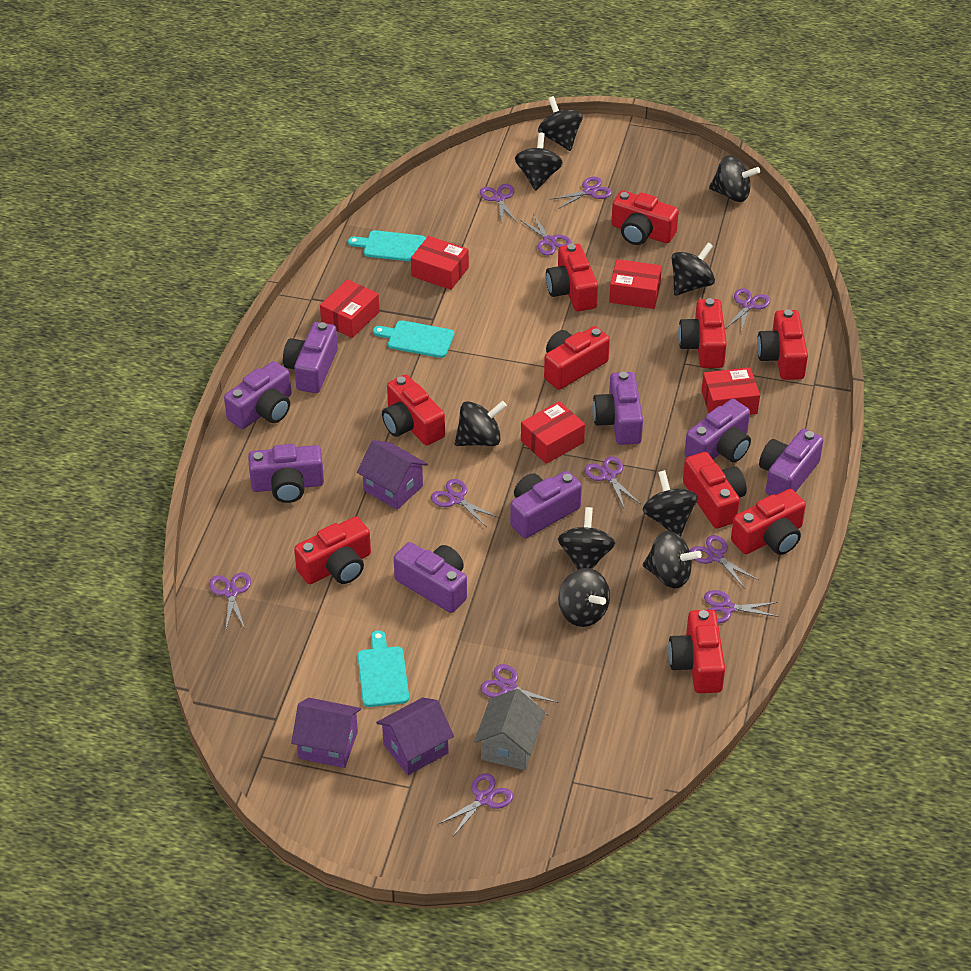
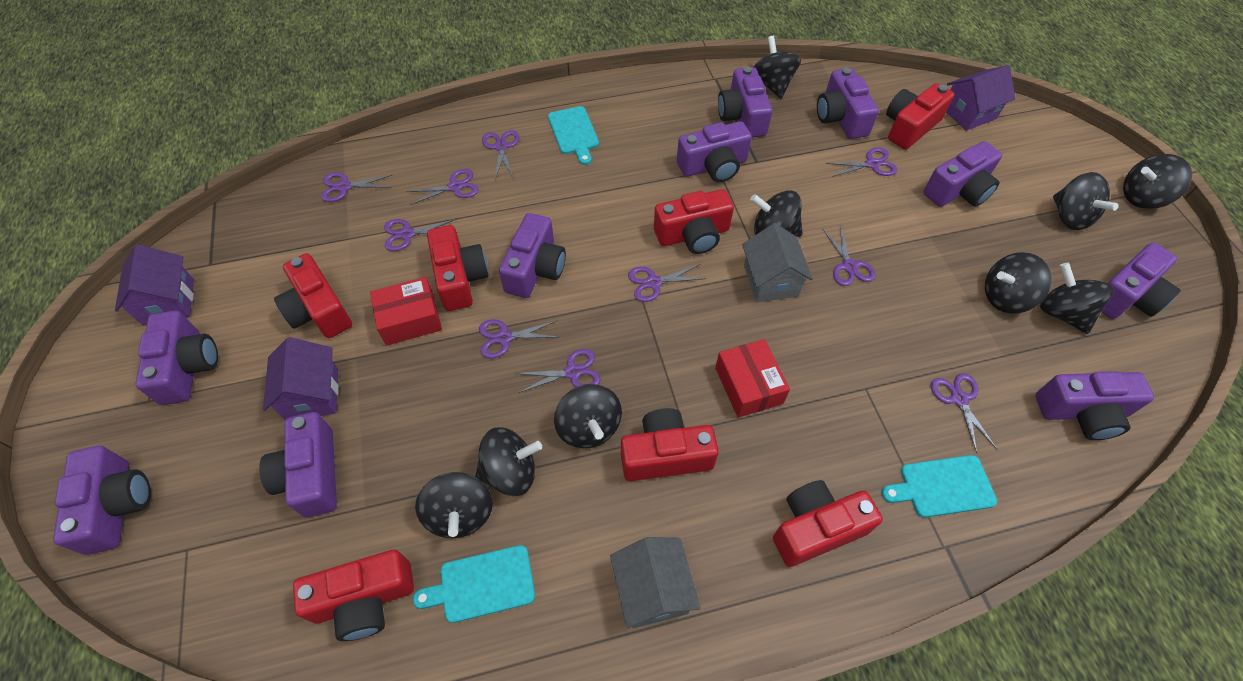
grey house: [474,689,545,770] = 1 -> [610,537,701,628] [742,223,813,302] = 2
purple camera: [224,361,292,429] [248,444,324,503] [283,322,338,393] [394,542,467,613] [510,471,582,538] [592,372,643,445] [684,399,751,462] [759,429,824,495] = 8 -> [53,446,151,555] [135,311,218,405] [259,412,337,517] [499,213,566,298] [677,121,752,182] [718,66,772,137] [817,68,879,139] [923,141,1002,207] [1035,371,1154,440] [1101,242,1181,319] = 10
purple scissors: [209,572,251,629] [431,479,499,526] [437,773,513,838] [480,184,518,224] [481,664,559,715] [520,214,572,255] [550,177,612,209] [585,456,640,510] [690,535,758,588] [704,590,779,624] [725,288,770,332] = 11 -> [321,172,392,202] [384,219,458,251] [406,169,479,205] [479,319,558,358] [482,130,519,179] [515,349,601,393] [628,264,707,302] [822,225,876,286] [826,148,897,177] [931,373,997,453] = 10
red box: [320,279,379,338] [411,236,469,290] [521,401,585,464] [609,259,662,309] [702,367,760,415] = 5 -> [370,277,442,345] [715,339,790,418] = 2
red camera: [294,517,371,584] [382,375,445,445] [544,326,610,390] [546,244,598,311] [611,191,679,245] [668,610,725,693] [678,298,727,368] [683,452,747,529] [731,489,806,555] [757,309,808,380] = 10 -> [274,253,352,338] [293,550,414,641] [427,225,489,311] [621,408,719,481] [654,189,734,254] [773,480,883,567] [886,83,955,149] = 7

